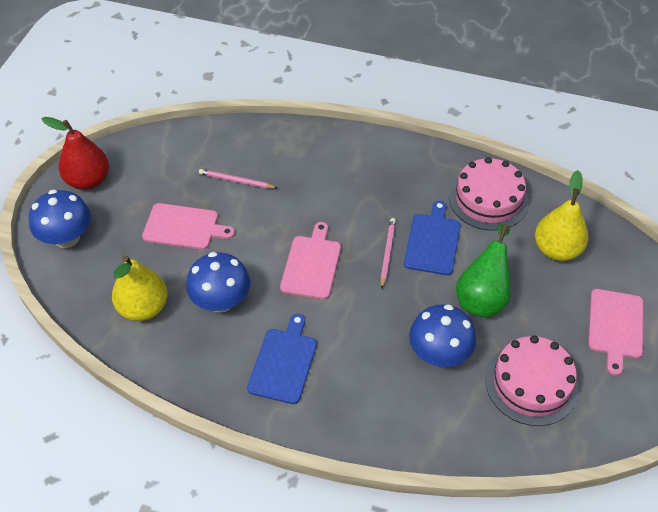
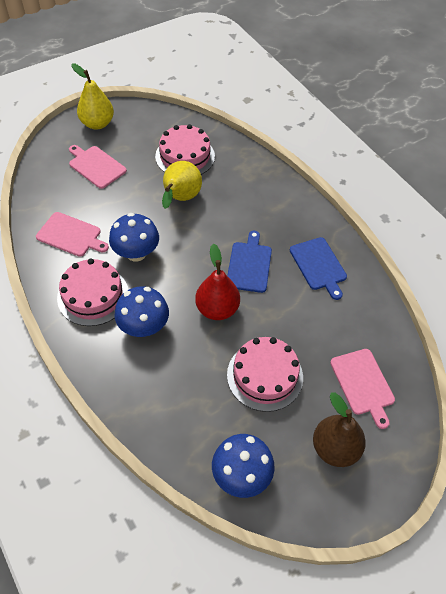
brown pear: none = 0 -> [313,393,366,467] = 1
green pear: [456,224,511,318] = 1 -> none = 0
pink cake: [449,157,529,231] [485,336,579,426] = 2 -> [57,258,128,326] [155,124,215,175] [227,337,303,412] = 3
pink pencil: [199,169,277,189] [380,218,396,288] = 2 -> none = 0

